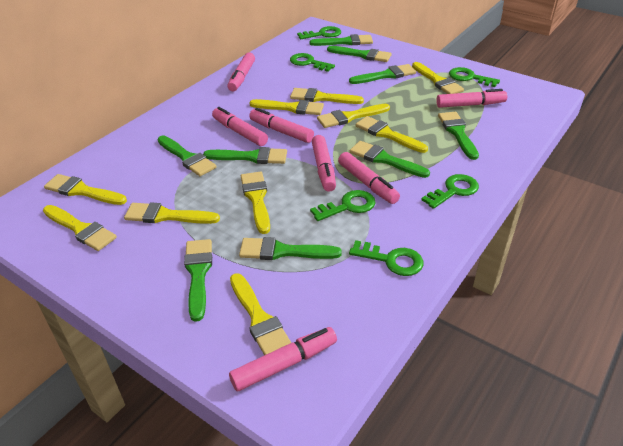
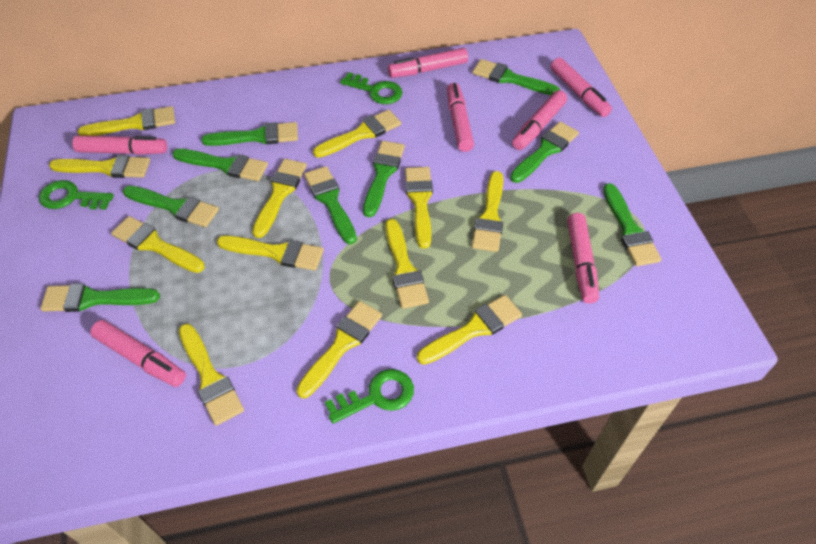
green key: [290,53,335,72] [297,26,341,39] [310,190,376,221] [349,240,424,276] [421,174,479,209] [449,67,500,87] = 6 -> [39,180,114,210] [325,369,414,423] [340,72,402,104] = 3
yellow brush: [43,205,117,251] [44,174,127,205] [124,202,220,224] [230,273,291,355] [241,172,270,234] [249,99,324,115] [290,88,364,104] [317,104,390,128] [356,116,428,153] [412,62,464,94] = 10 -> [49,155,150,178] [78,106,175,136] [111,216,205,273] [179,324,244,426] [217,236,324,271] [252,159,307,238] [296,301,382,398] [313,110,401,158] [385,219,429,309] [405,167,433,249] [417,295,522,365] [472,171,503,252] = 12

